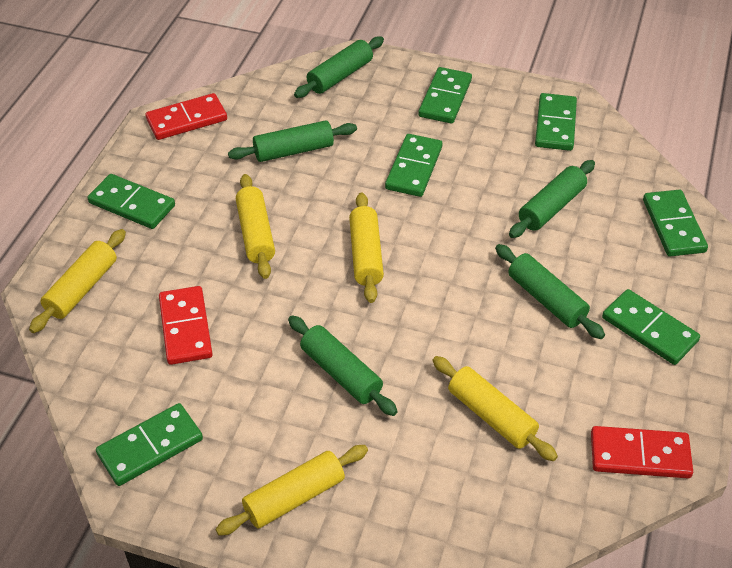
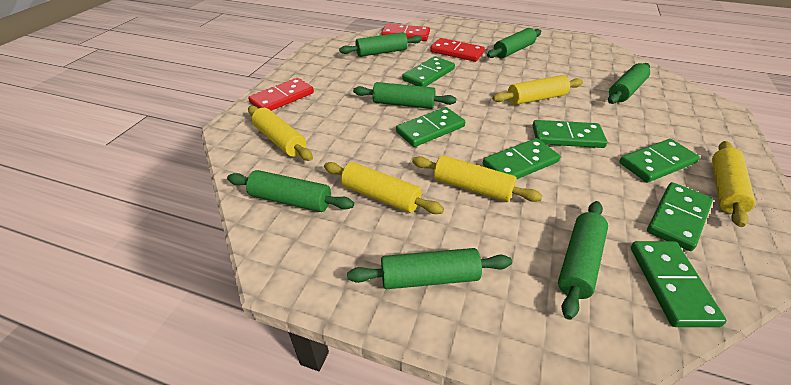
green rolling pin: [228,120,357,162] [288,315,398,416] [294,36,384,98] [495,244,605,339] [509,160,595,238] = 5 -> [227,170,354,212] [339,32,422,57] [347,248,512,289] [353,82,456,109] [487,28,541,58] [558,201,608,320] [608,63,650,104] = 7

